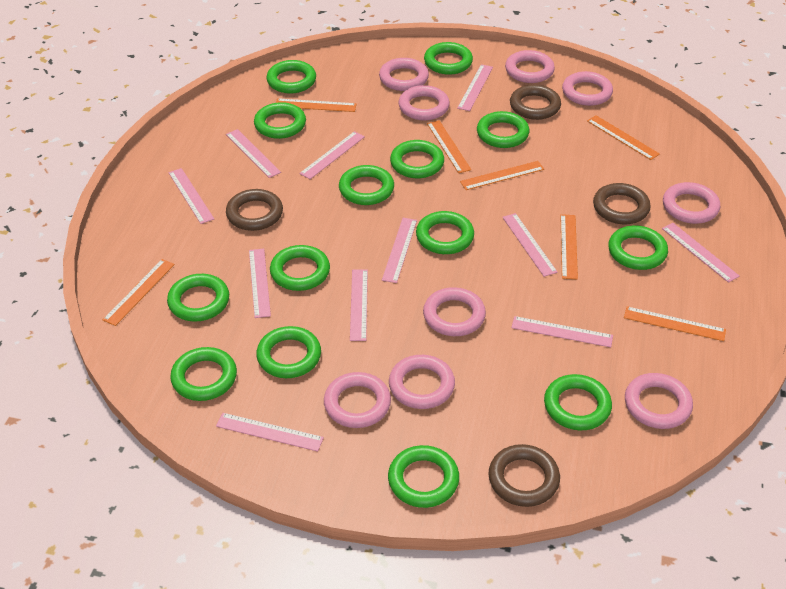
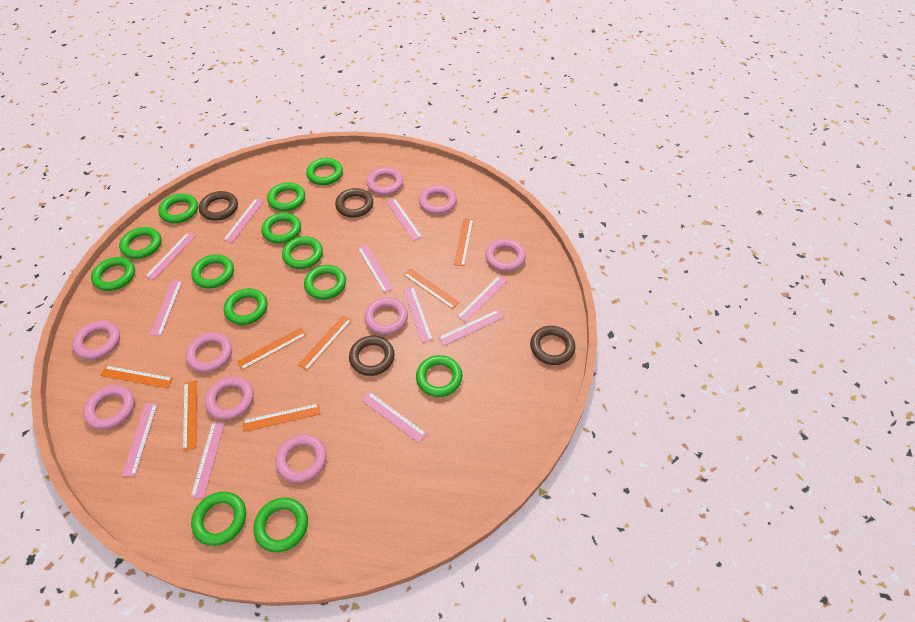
green ring: [167,274,229,322] [170,347,237,401] [254,102,306,139] [256,326,321,378] [266,60,316,94] [270,245,330,291] [339,165,394,205] [388,445,459,508] [390,140,444,178] [416,211,474,254] [424,42,473,75] [477,111,529,148] [544,374,612,430] [608,225,668,270] = 14 -> [91,257,135,291] [119,227,161,259] [158,194,198,223] [191,254,234,288] [191,491,246,546] [224,288,268,325] [253,498,308,552] [261,213,301,244] [267,182,305,211] [282,236,323,269] [304,265,346,300] [306,158,343,185] [416,355,462,397] = 13

